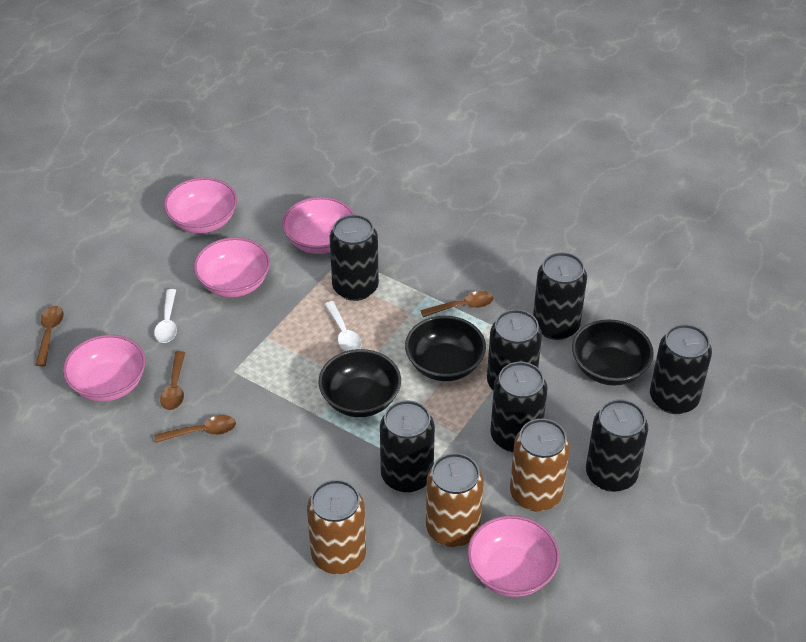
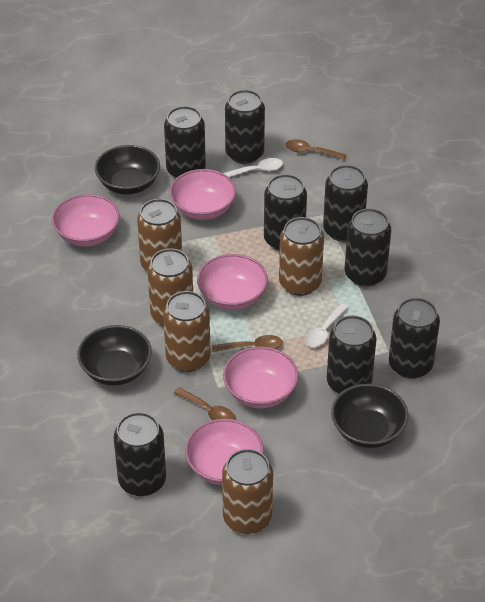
black can: [330,215,379,301] [380,400,435,493] [487,309,542,391] [490,362,548,452] [533,252,587,340] [586,399,648,492] [650,324,712,414] = 7 -> [114,412,166,496] [164,106,206,178] [225,90,265,164] [264,174,307,251] [323,165,368,242] [327,315,376,394] [345,208,391,287] [389,298,440,379] = 8
brown can: [307,480,366,574] [426,453,484,547] [510,419,570,511] = 3 -> [137,199,182,272] [148,248,193,327] [163,291,211,372] [222,449,273,534] [279,217,324,296] = 5
brown spoon: [36,306,64,366] [154,415,236,443] [160,351,185,410] [420,291,494,317] = 4 -> [174,387,235,420] [212,335,283,352] [285,139,346,160] = 3

